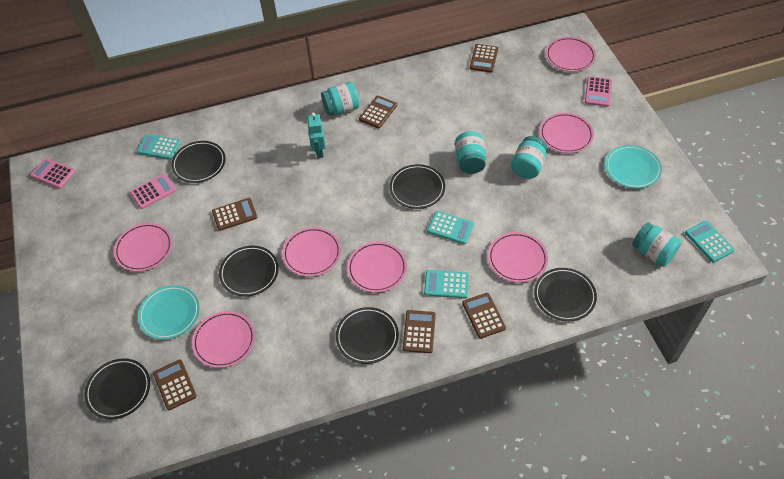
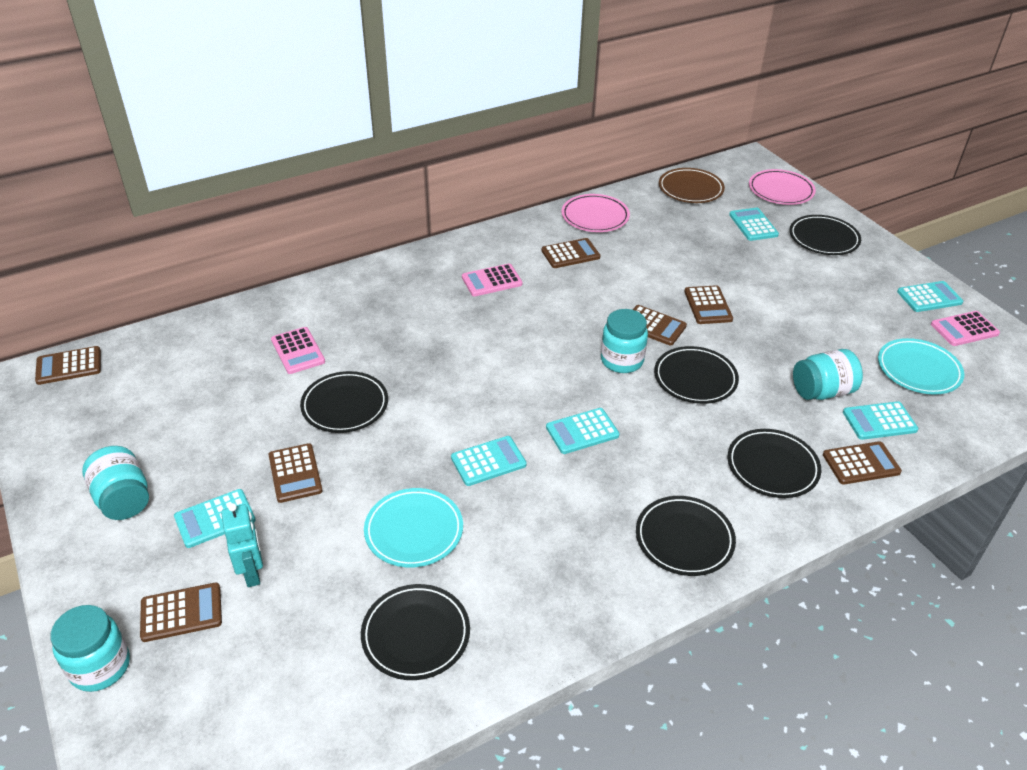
brown calculator: [153,359,197,410] [212,198,258,231] [359,96,397,129] [403,310,436,353] [462,293,506,339] [470,44,498,72] = 6 -> [35,346,101,385] [140,582,222,642] [269,443,323,503] [541,238,600,268] [633,305,687,346] [684,285,733,324] [823,441,902,485] = 7
brown plate: none = 0 -> [659,168,725,203] = 1
pink plate: [114,223,172,272] [192,311,255,368] [282,227,341,277] [347,242,407,293] [488,232,548,283] [540,113,594,153] [546,37,596,72] = 7 -> [561,194,630,232] [749,169,816,205] = 2
turquoise calculator: [137,134,181,160] [424,270,469,298] [427,211,474,244] [685,221,735,263] = 4 -> [174,489,256,548] [451,436,527,486] [546,408,620,454] [729,208,779,241] [843,401,918,440] [897,281,963,312] = 6

